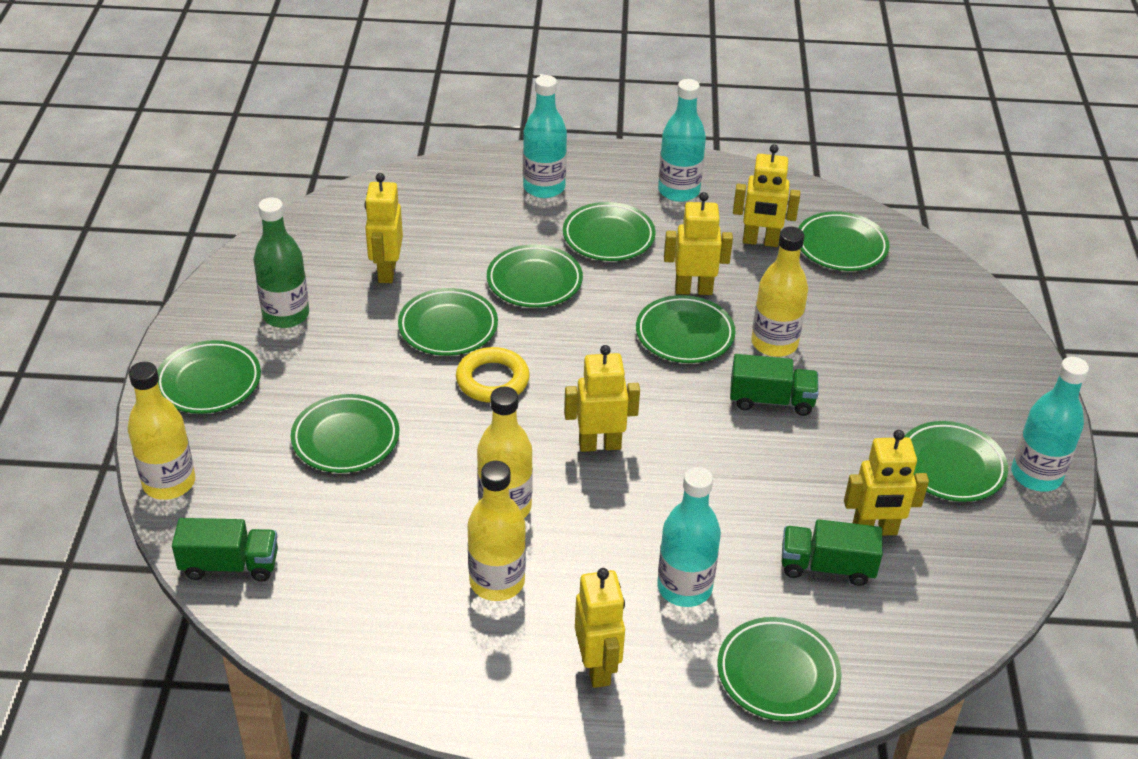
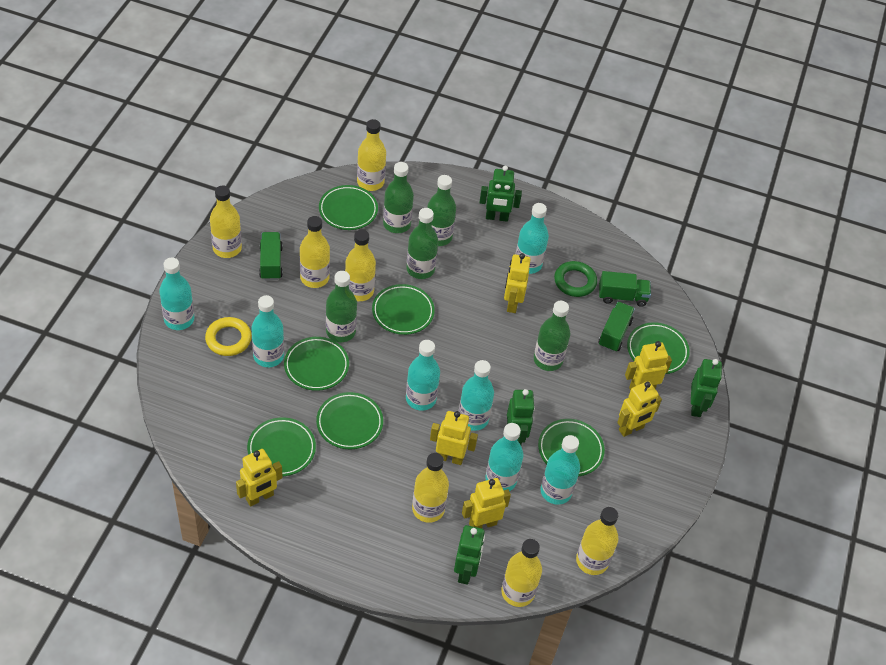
green bottle: [254,197,309,328] = 1 -> [326,271,357,342] [383,162,414,233] [406,208,438,279] [427,175,456,246] [534,301,570,371] = 5
green plate: [157,340,261,414] [291,394,399,473] [398,288,498,356] [487,244,583,308] [563,202,656,261] [636,295,735,363] [717,617,842,721] [798,211,889,271] [904,421,1008,502] = 9 -> [247,417,316,476] [284,337,349,391] [316,392,383,449] [319,185,378,230] [372,284,435,335] [538,419,605,476] [627,322,690,374] = 7
green ring: none = 0 -> [554,261,597,297] = 1
green robot: none = 0 -> [454,525,485,585] [479,166,522,222] [507,389,535,445] [691,359,722,417] = 4
turquoise bottle: [523,75,567,198] [657,467,721,607] [658,79,706,202] [1011,357,1089,492] = 4 -> [159,257,194,330] [251,295,284,367] [406,340,440,411] [459,360,494,431] [485,423,523,491] [515,203,549,274] [541,435,580,505] = 7
yellow bottle: [128,362,195,500] [467,461,526,601] [477,387,533,518] [751,227,808,357] = 4 -> [210,185,242,258] [300,216,330,288] [345,230,376,301] [357,119,386,191] [412,453,449,523] [501,539,542,607] [576,507,619,575] = 7

